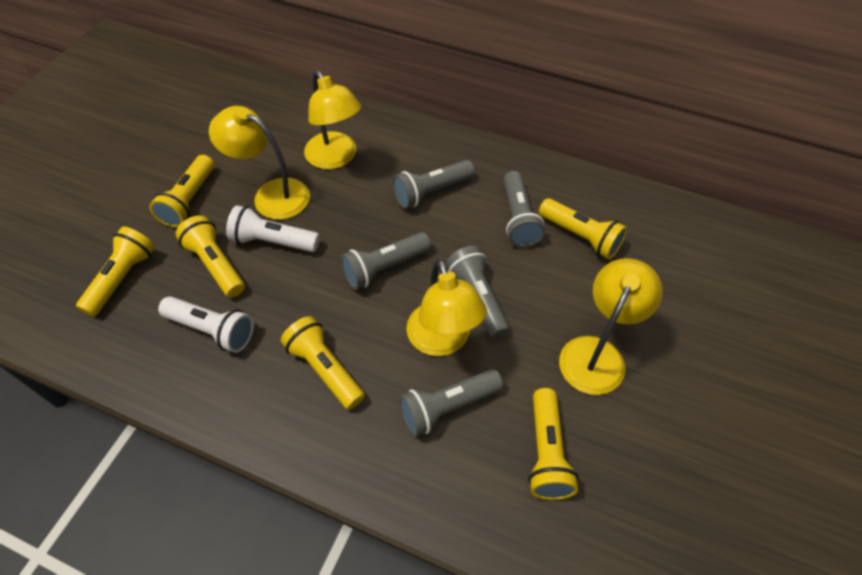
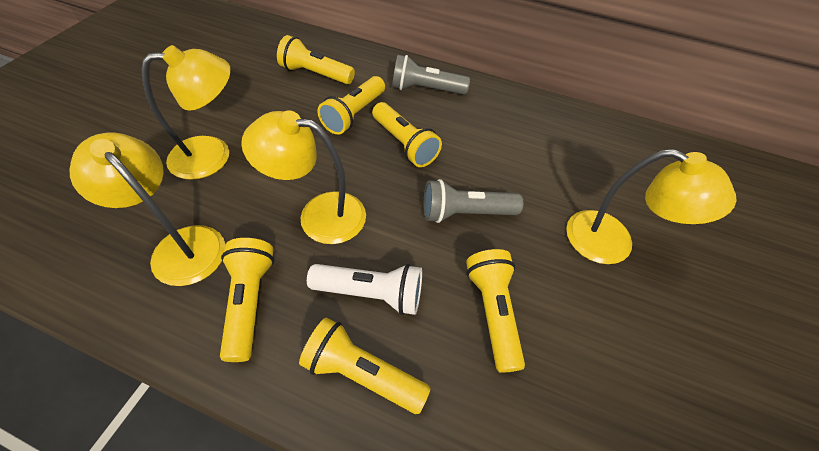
grey flashlight: [340,232,431,290] [392,160,475,209] [399,369,503,437] [446,246,510,339] [503,171,545,247] = 5 -> [392,55,470,95] [424,179,523,223] = 2
white flashlight: [158,296,254,353] [226,205,320,252] = 2 -> [307,264,422,315] = 1

